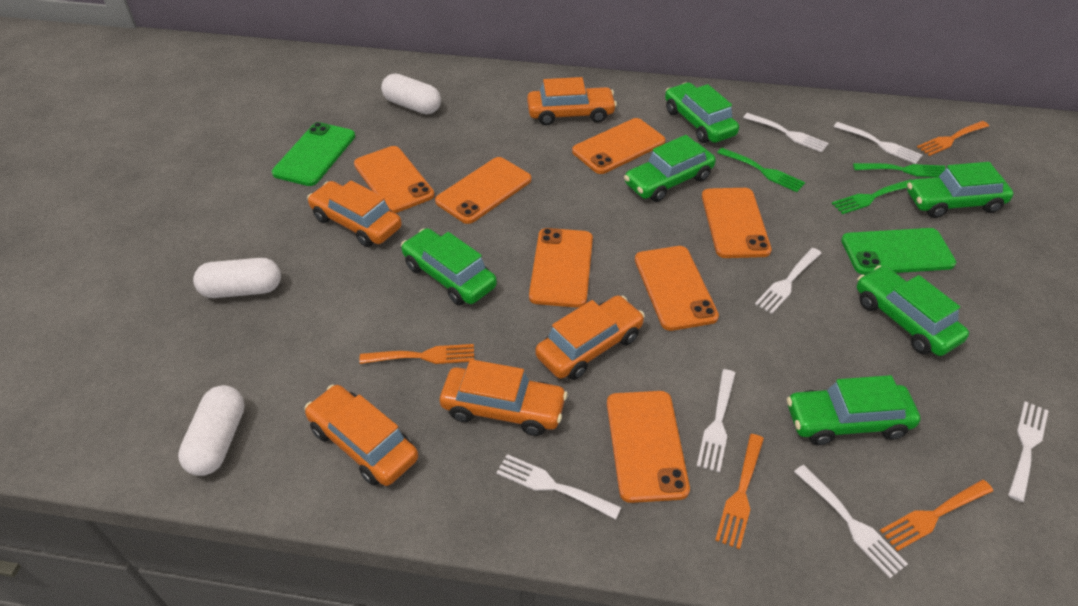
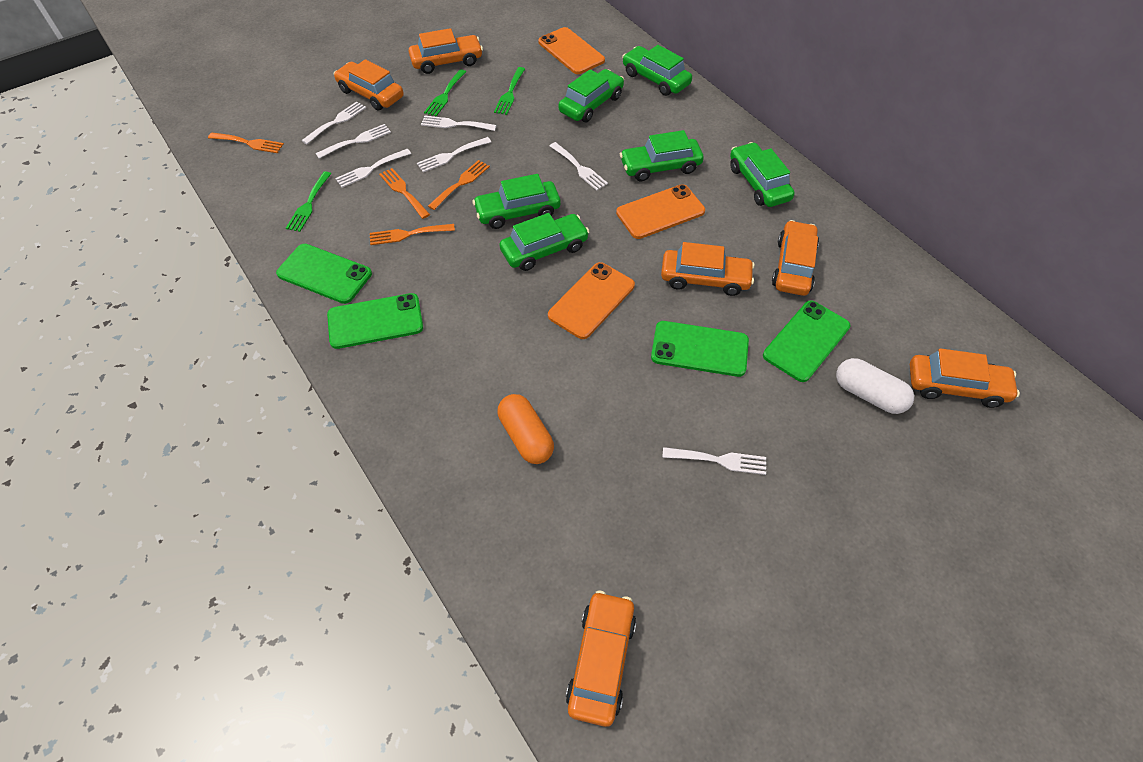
green phone: [272,122,355,186] [841,228,956,275] = 2 -> [276,244,372,304] [327,293,423,349] [651,321,749,377] [763,300,850,382] = 4
orange capsule: none = 0 -> [498,394,554,464] = 1
orange car: [304,385,418,486] [307,180,402,247] [440,359,568,436] [527,77,617,125] [535,295,645,380] = 5 -> [334,59,404,111] [409,28,483,74] [566,591,636,727] [661,242,755,296] [772,220,819,296] [910,348,1020,408] = 6
orange phone: [354,146,434,213] [435,157,531,224] [529,228,593,308] [572,118,666,174] [607,391,690,503] [635,246,719,331] [702,188,772,258] = 7 -> [538,27,605,74] [548,262,635,339] [616,184,705,239] = 3
white capsule: [178,385,245,476] [193,258,281,298] [381,74,441,114] = 3 -> [836,358,914,414] = 1

